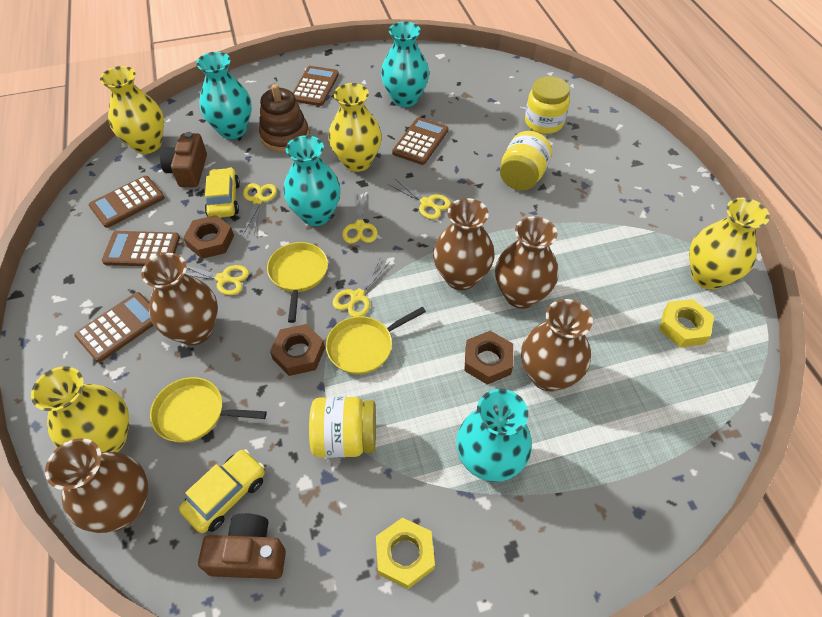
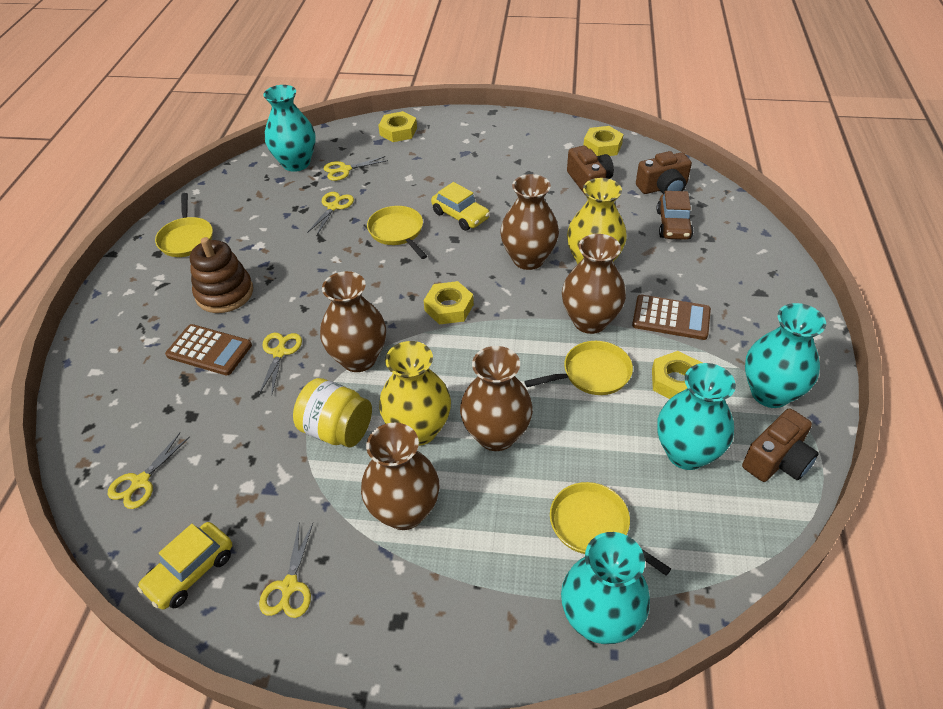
brown calculator: [74,292,154,362] [89,176,165,228] [102,231,180,266] [293,66,339,106] [392,117,448,165] = 5 -> [165,324,252,375] [632,295,711,340] = 2
brown camera: [160,132,207,187] [198,513,286,579] = 2 -> [567,146,614,196] [636,151,692,194] [742,408,819,482] = 3
brown car: none = 0 -> [656,191,694,240] = 1
brown nut: [183,215,234,259] [270,324,325,376] [464,331,513,385] = 3 -> none = 0
yellow jar: [309,397,376,458] [500,131,552,191] [525,76,570,134] = 3 -> [293,378,372,447] = 1
yellow nut: [376,517,435,589] [659,299,714,347] = 2 -> [378,111,417,142] [423,281,474,325] [583,126,623,156] [652,351,702,399] = 4
yellow pan: [150,377,267,443] [267,242,328,323] [326,307,426,374] = 3 -> [155,193,213,257] [367,206,427,259] [524,341,633,395] [550,482,671,576] = 4
yellow vase: [31,366,129,452] [100,66,164,154] [329,83,382,172] [689,198,770,290] = 4 -> [379,341,451,446] [567,178,627,264] = 2

